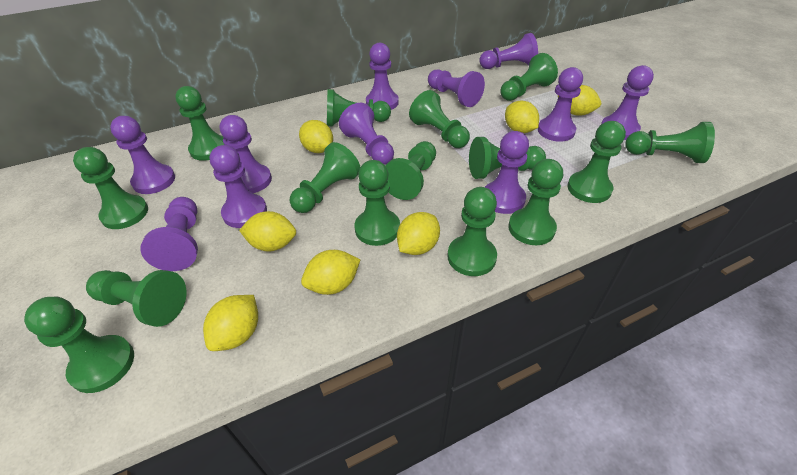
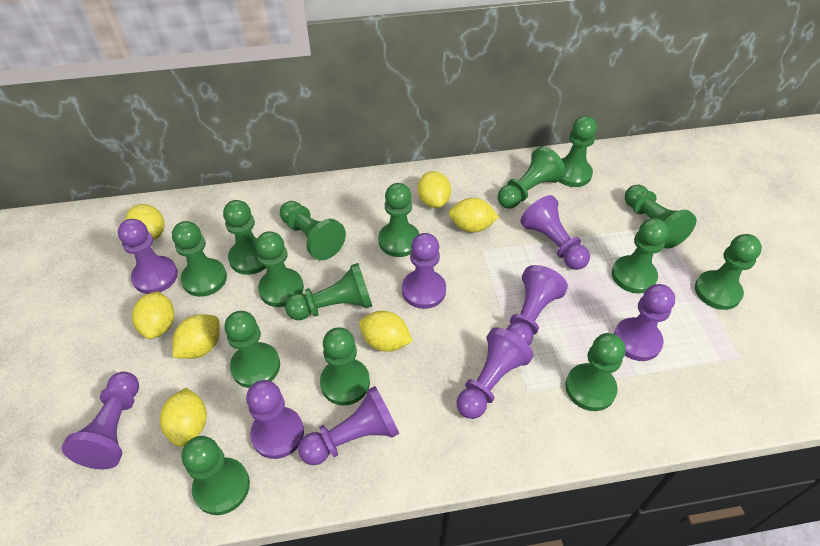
purple pawn: [110,116,175,194] [140,197,198,271] [210,145,267,228] [220,115,272,193] [339,103,394,165] [366,43,399,110] [428,69,485,107] [479,33,538,69] [485,131,529,214] [538,67,583,142] [601,65,654,140] = 11 -> [61,372,139,469] [118,219,178,294] [246,380,304,459] [298,386,399,465] [402,233,446,309] [457,327,533,419] [506,265,568,345] [520,195,590,270] [614,284,675,361] = 9

